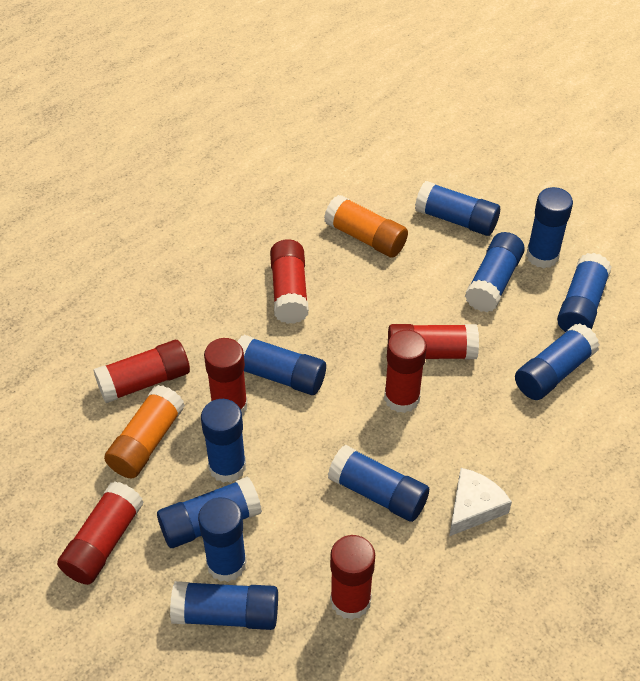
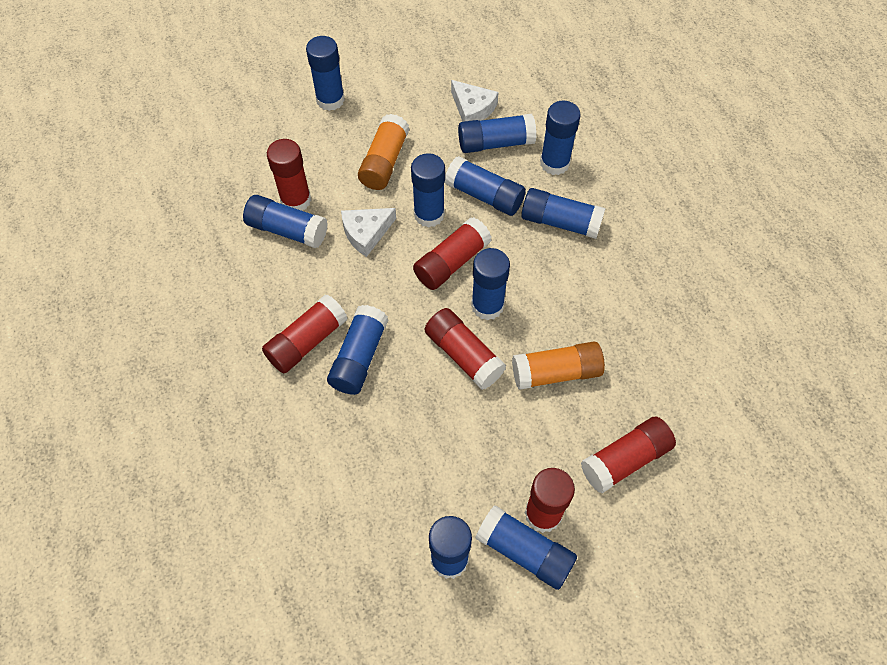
red glue stick: [57,481,144,585] [94,340,190,403] [204,338,248,415] [270,239,309,324] [330,535,375,620] [384,330,427,413] [388,324,479,359] = 7 -> [262,294,348,373] [267,139,311,211] [413,217,492,290] [425,308,506,390] [525,468,575,533] [581,417,676,493] = 6
white cheese: [449,468,512,536] = 1 -> [341,208,396,257] [451,80,499,122] = 2

